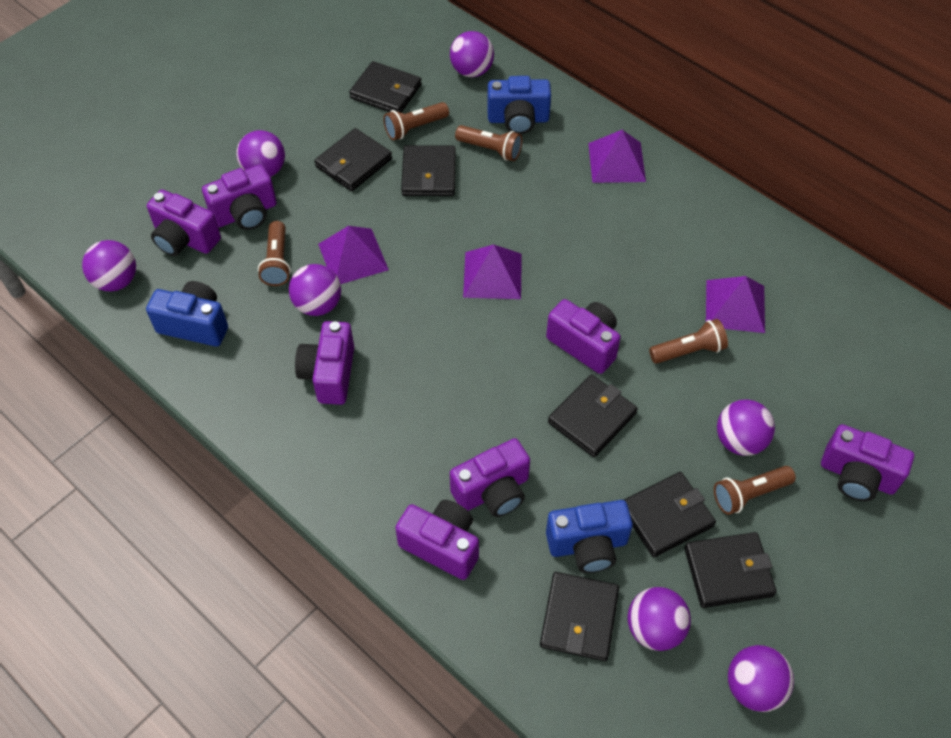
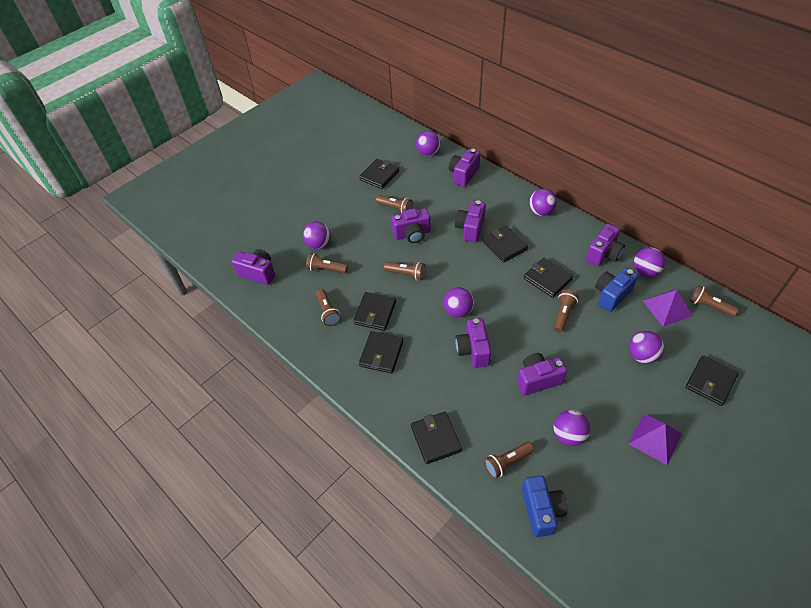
blue camera: [146,281,228,347] [487,76,551,134] [546,500,633,573] = 3 -> [522,475,568,537] [595,268,638,312] = 2
brown flashlight: [258,221,291,286] [383,102,449,140] [455,125,522,161] [649,319,728,364] [714,466,796,515] = 5 -> [306,253,348,273] [316,289,341,326] [376,195,413,213] [384,262,426,280] [484,442,534,479] [553,290,578,333] [689,285,739,317] = 7
purple pyramid: [318,226,389,284] [463,245,522,299] [588,130,646,183] [706,276,765,333] = 4 -> [628,414,682,465] [643,290,693,327] = 2

